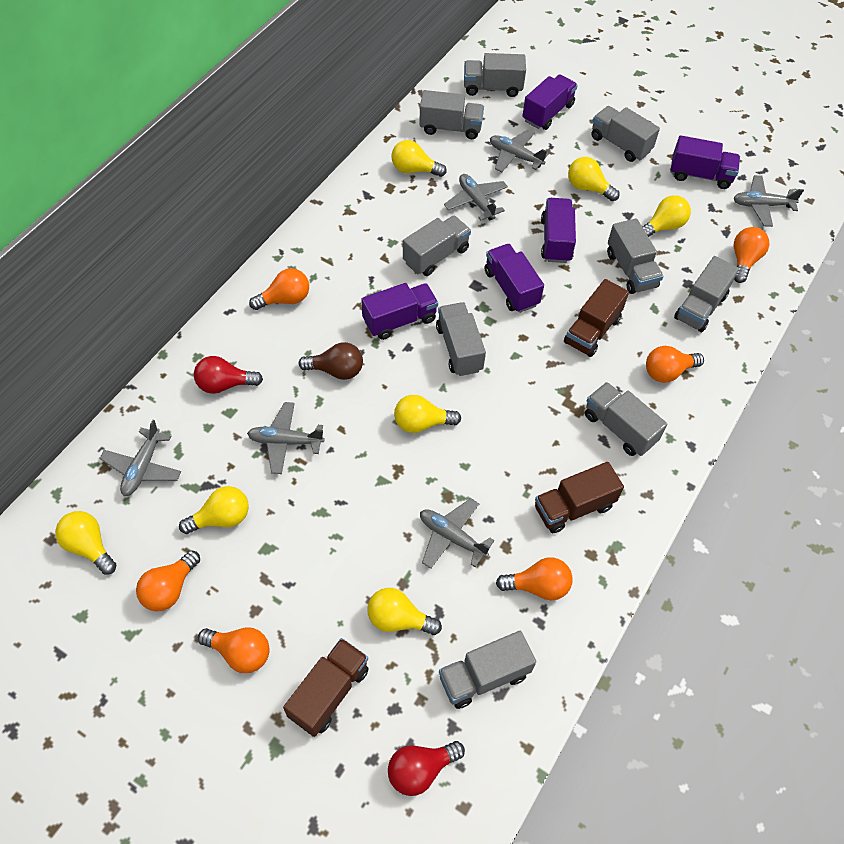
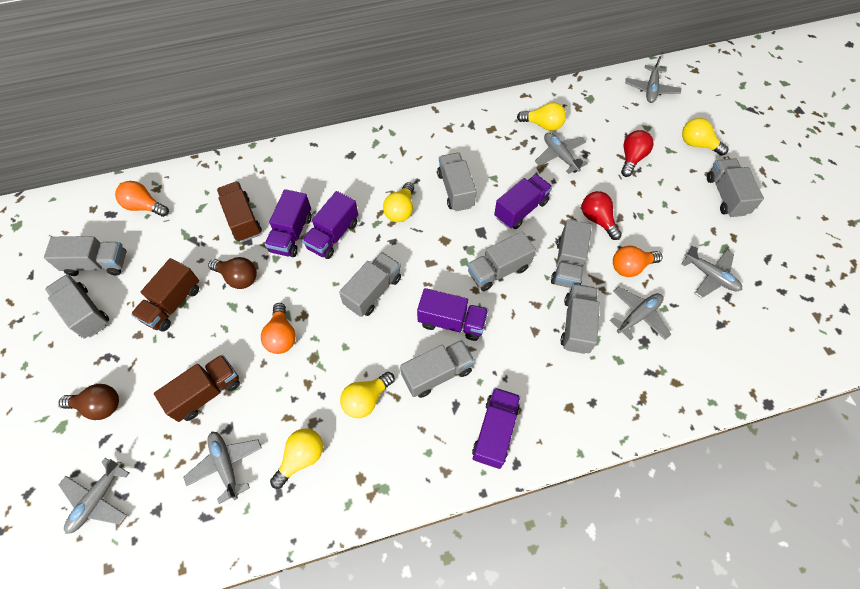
brown light bulb: [299,342,363,380] = 1 -> [59,384,119,420] [208,257,257,289] = 2
orange light bulb: [136,550,200,611] [198,627,270,673] [249,268,309,310] [496,557,572,600] [646,346,704,383] [734,227,769,283] = 6 -> [115,181,169,217] [261,303,296,354] [613,246,663,277] = 3
yellow light bulb: [55,511,116,575] [179,486,249,534] [367,588,442,635] [391,140,447,177] [394,395,461,433] [568,157,620,201] [642,195,691,237] = 7 -> [270,429,323,489] [340,372,395,418] [383,182,414,222] [517,102,566,131] [682,118,729,156] = 5

